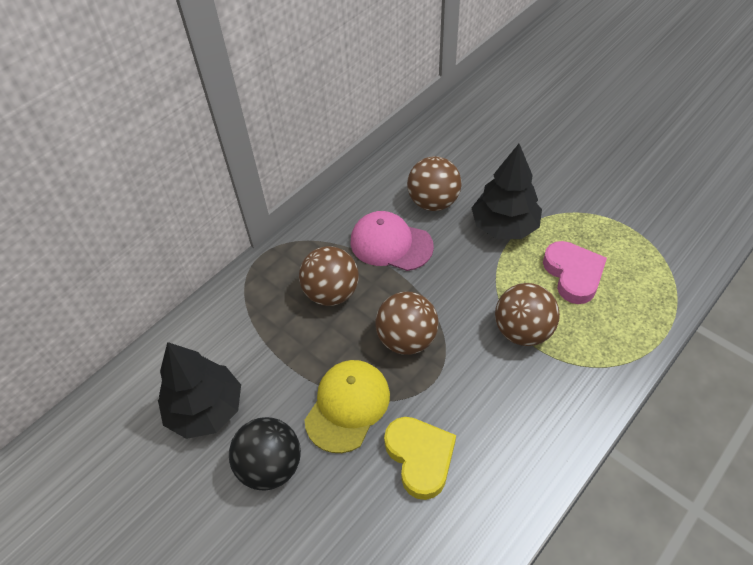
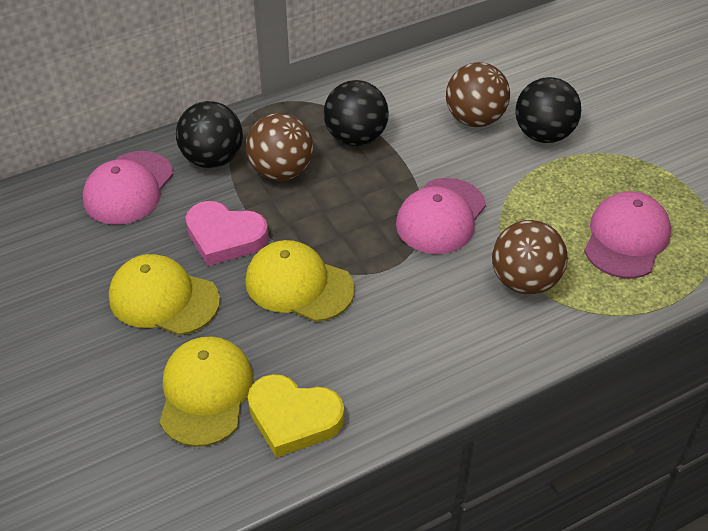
black ball: [229,417,301,491] = 1 -> [176,101,243,168] [324,80,389,146] [515,77,581,143] = 3
black tree: [158,342,241,439] [472,144,542,239] = 2 -> none = 0
brown ball: [299,246,359,306] [375,292,438,355] [407,156,462,211] [495,283,560,346] = 4 -> [246,113,313,181] [446,62,510,127] [492,220,568,295] = 3
pink cap: [351,211,434,271] = 1 -> [82,151,173,224] [396,178,486,254] [584,191,671,278] = 3
yellow cap: [304,360,390,453] = 1 -> [109,254,220,335] [160,337,253,447] [245,240,355,322] = 3

